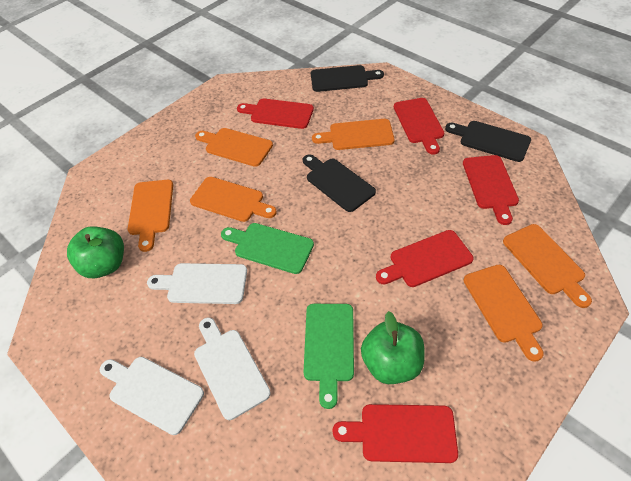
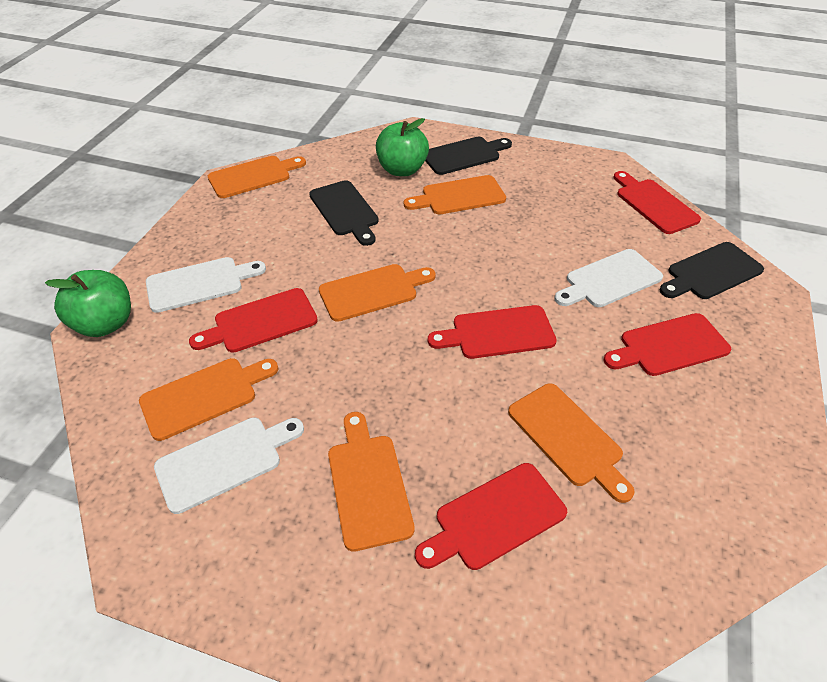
green cutting board: [221,223,314,274] [304,304,354,409] = 2 -> none = 0

